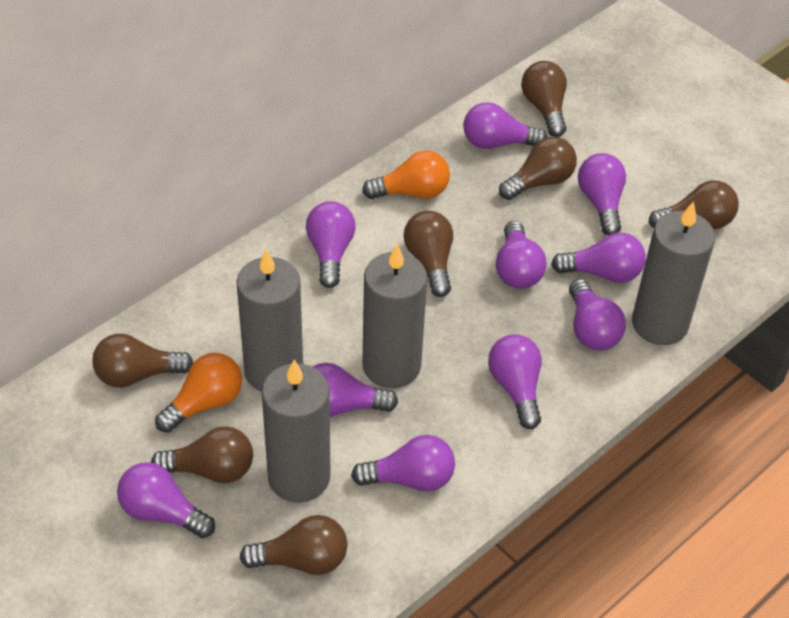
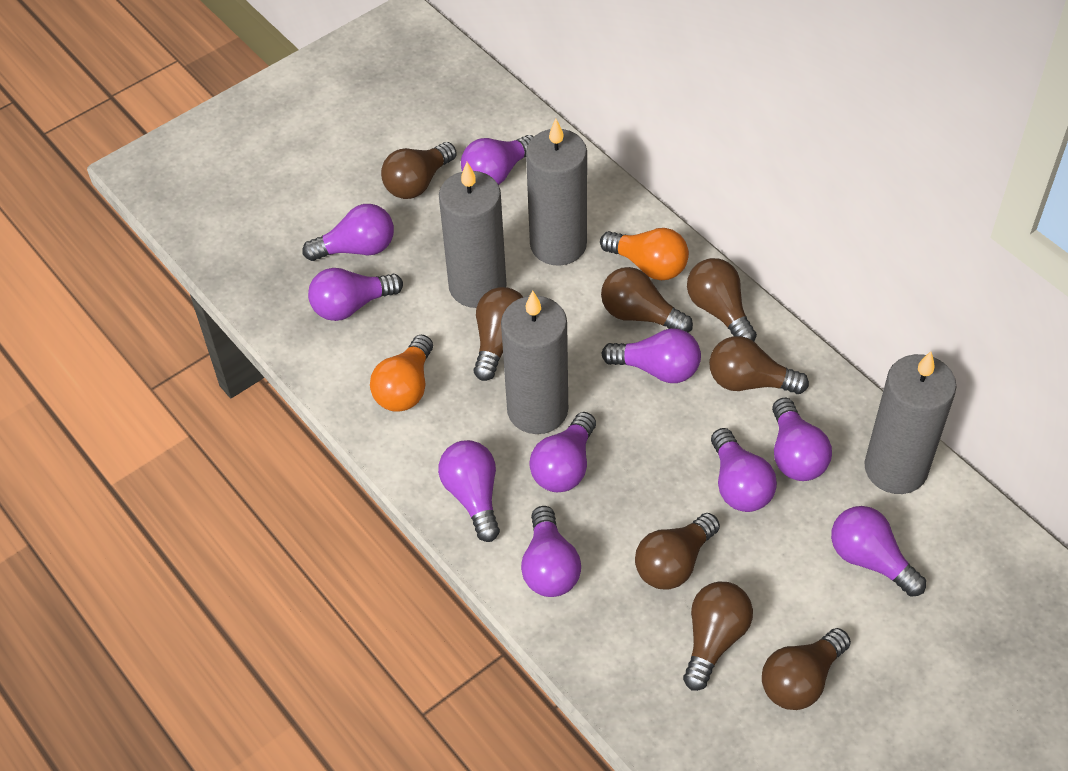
brown light bulb: [92,334,193,388] [151,426,253,483] [240,515,347,575] [404,211,453,297] [499,137,577,200] [521,61,567,137] [648,180,739,229] = 7 -> [381,142,457,199] [474,287,523,381] [601,267,693,333] [635,513,720,590] [683,582,753,691] [687,258,757,341] [709,336,809,394] [762,628,851,710] = 8

